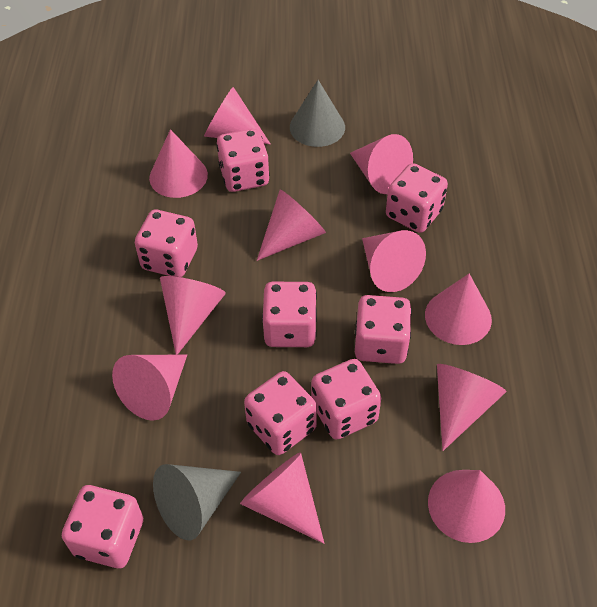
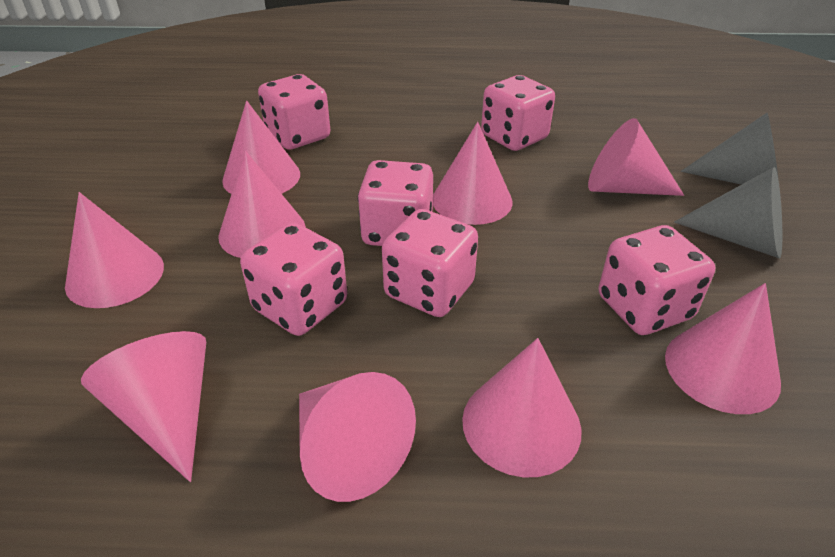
pink cone: [112,354,187,421] [149,129,208,198] [160,276,226,355] [204,87,271,145] [240,452,325,544] [257,189,326,261] [350,134,413,194] [362,230,426,292] [425,274,492,345] [428,470,505,543] [437,364,506,451] = 11 -> [65,192,164,308] [81,331,206,482] [218,151,306,258] [222,101,300,194] [299,372,416,502] [433,122,512,225] [462,338,581,477] [588,118,684,196] [665,283,781,414] = 9
pink dice: [62,485,143,568] [135,209,198,277] [217,129,270,192] [244,371,317,455] [262,282,317,347] [311,359,381,440] [355,295,412,364] [386,163,448,233] = 8 -> [240,223,347,336] [258,74,331,150] [358,160,433,246] [382,209,478,317] [481,75,555,151] [598,225,715,335] = 6

